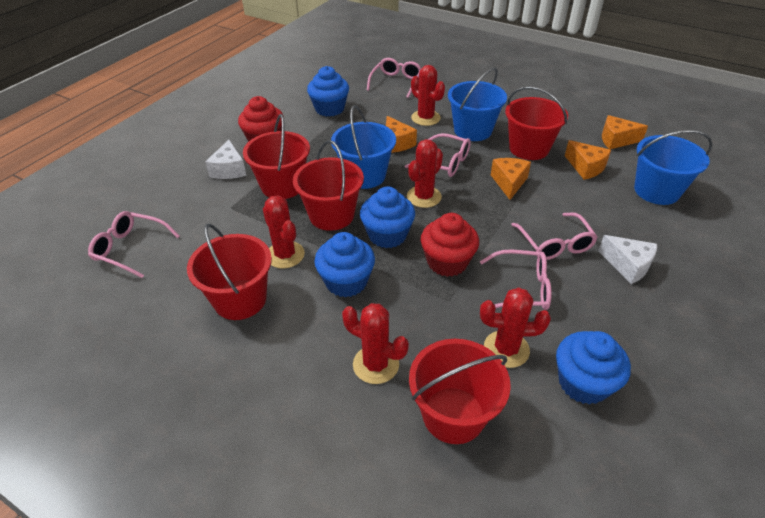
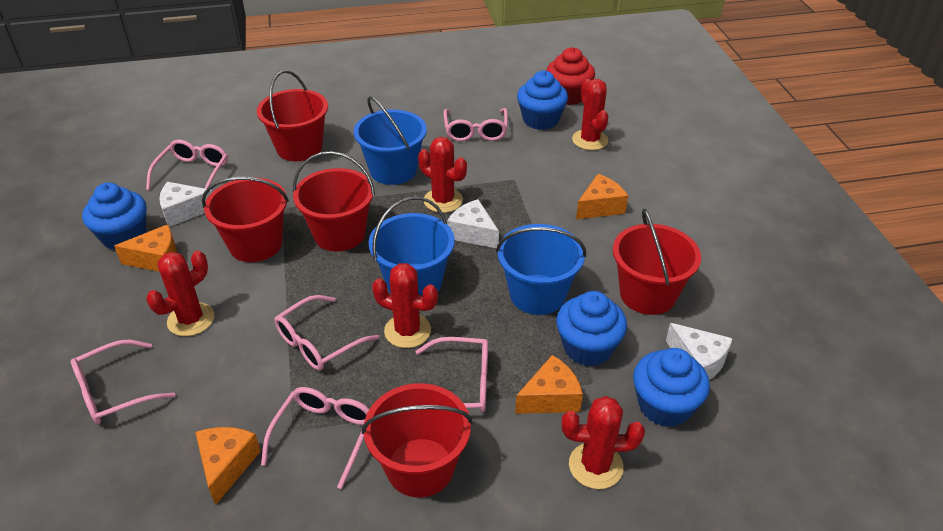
pink glasses: [88,211,180,278] [367,58,421,98] [405,133,471,177] [480,250,552,310] [511,212,598,260] = 5 -> [71,340,175,424] [146,140,228,191] [261,387,369,489] [274,295,379,370] [416,337,488,412] [444,108,508,141] = 6
red cupcake: [238,96,284,142] [421,213,479,277] = 2 -> [546,47,595,105] = 1
white cheese: [205,140,246,179] [598,235,657,284] = 2 -> [159,182,213,227] [447,199,499,248] [666,323,733,380] = 3

